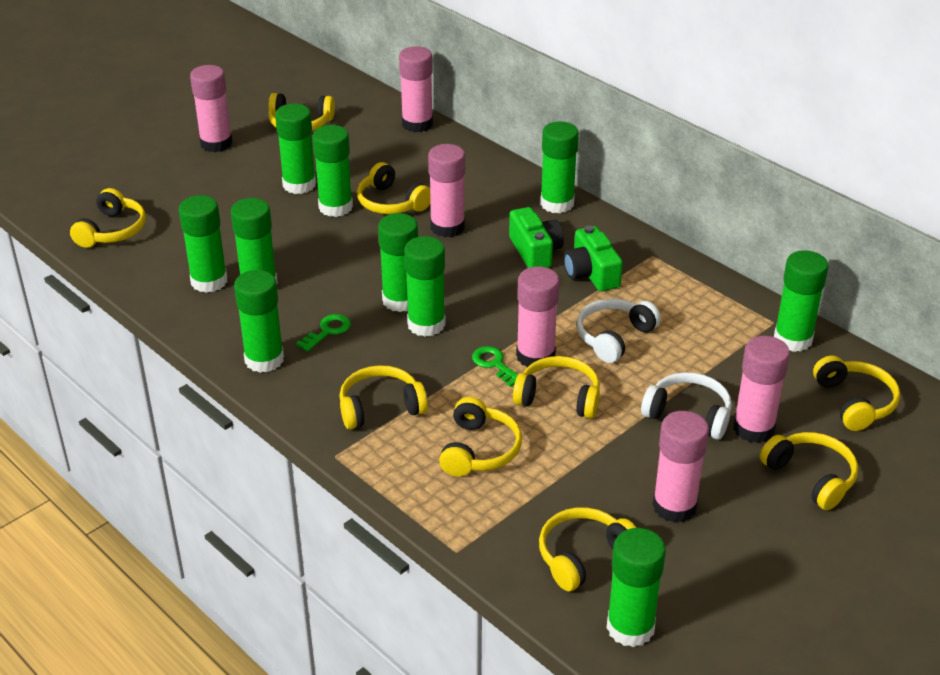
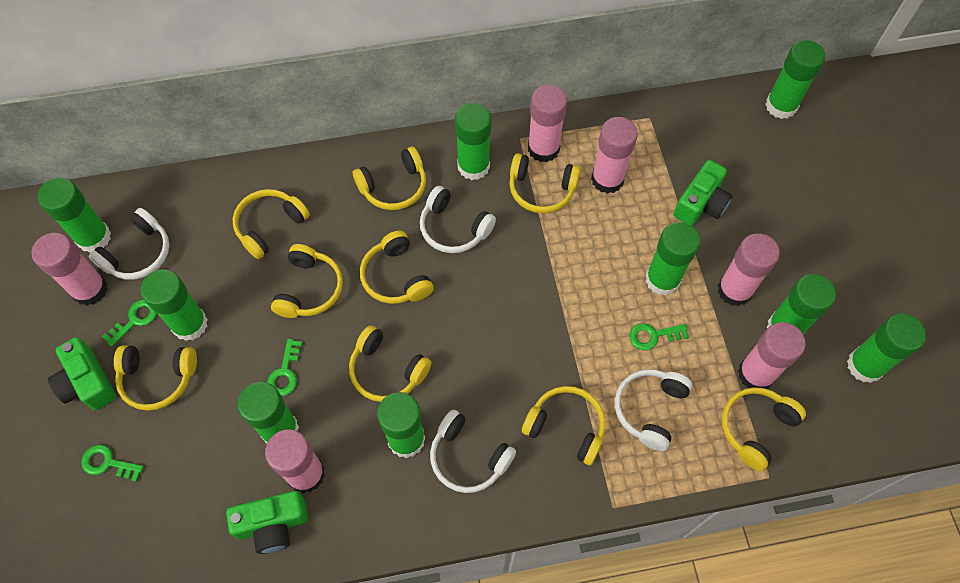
green camera: [509,207,564,268] [564,226,623,291] = 2 -> [48,337,116,410] [226,491,308,554] [674,160,733,226] = 3
green glue stick: [179,195,228,293] [231,198,278,283] [234,270,284,373] [275,104,316,194] [313,125,353,217] [378,213,418,312] [404,236,445,337] [540,121,579,213] [607,528,666,647] [774,250,828,352] = 10 -> [38,178,111,253] [141,269,208,341] [237,382,299,444] [377,392,425,458] [455,103,491,180] [646,222,700,295] [765,40,825,119] [767,274,836,335] [847,314,926,383] = 9
green key: [296,314,351,351] [472,346,518,387] = 2 -> [81,445,144,482] [102,300,157,347] [267,339,303,396] [629,323,689,350] = 4
white headphones: [577,299,661,363] [641,372,732,440] = 2 -> [89,208,169,280] [420,186,496,253] [430,410,516,493] [615,369,692,451] = 4

